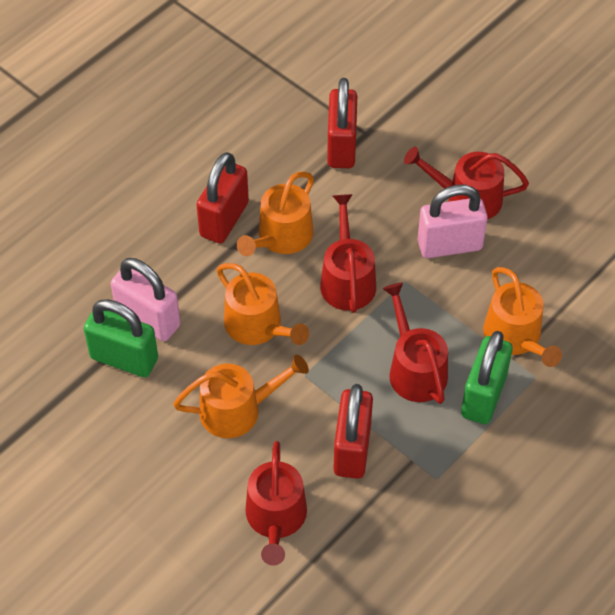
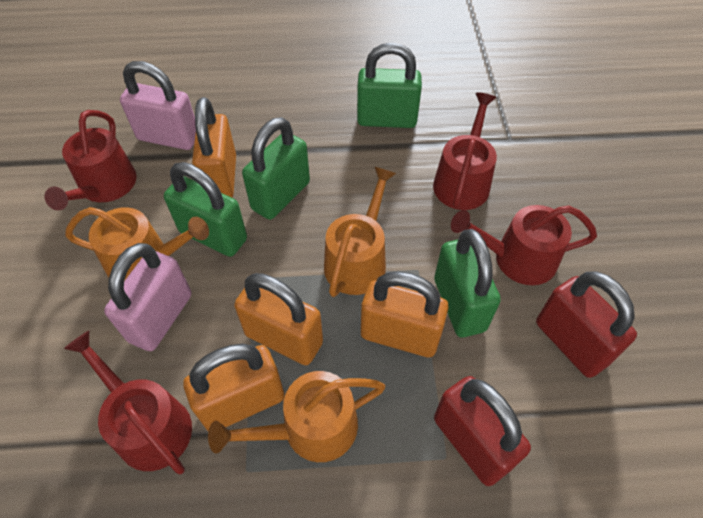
green padlock: [84,299,158,377] [461,331,512,424] = 2 -> [164,162,247,257] [242,117,310,220] [357,43,422,128] [434,229,501,338] = 4
orange padlock: none = 0 -> [183,344,285,431] [192,97,236,198] [234,273,323,365] [361,271,449,357] = 4
orange watering can: [173,354,309,438] [217,263,309,345] [237,172,314,256] [483,267,562,367] = 4 -> [65,207,209,281] [208,371,385,462] [324,166,396,297] = 3
red padlock: [197,152,249,244] [327,78,357,168] [334,384,373,479] = 3 -> [434,376,531,486] [536,271,637,378] = 2

